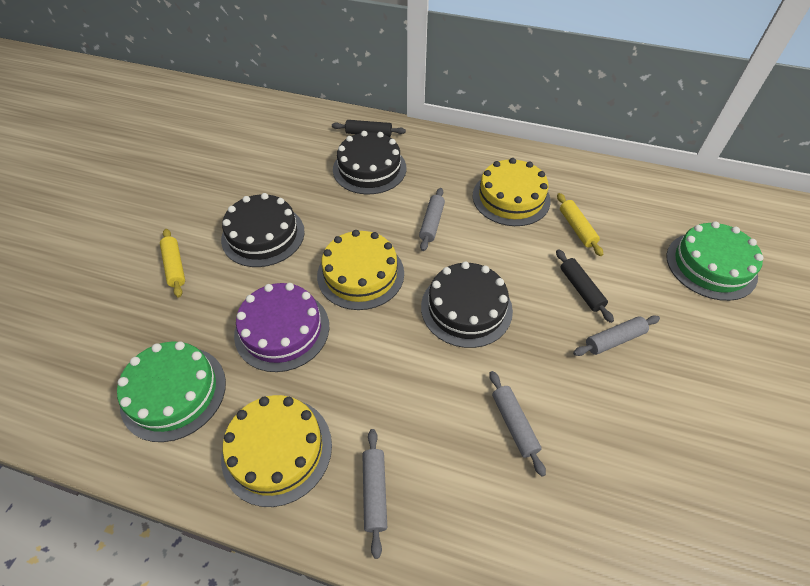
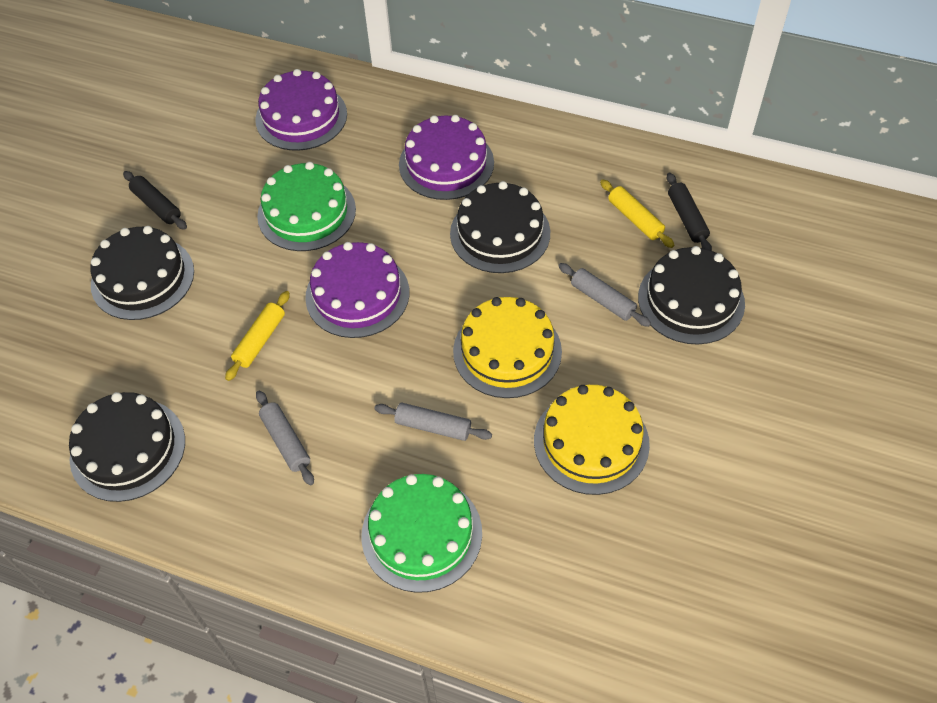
black cake: [221,193,305,267] [333,131,406,194] [421,262,513,348] = 3 -> [69,392,185,502] [90,226,194,320] [450,181,550,273] [638,246,745,345] = 4
grey rolling pin: [363,429,387,559] [419,188,445,251] [489,371,546,477] [573,315,660,356] = 4 -> [256,390,314,485] [374,403,492,441] [558,263,651,327] = 3
purple cake: [234,283,329,372] = 1 -> [255,69,347,151] [305,242,409,338] [399,115,494,200] = 3
yellow cake: [221,395,332,507] [317,230,404,310] [473,158,551,226] = 3 -> [453,297,562,398] [534,385,650,495] = 2

